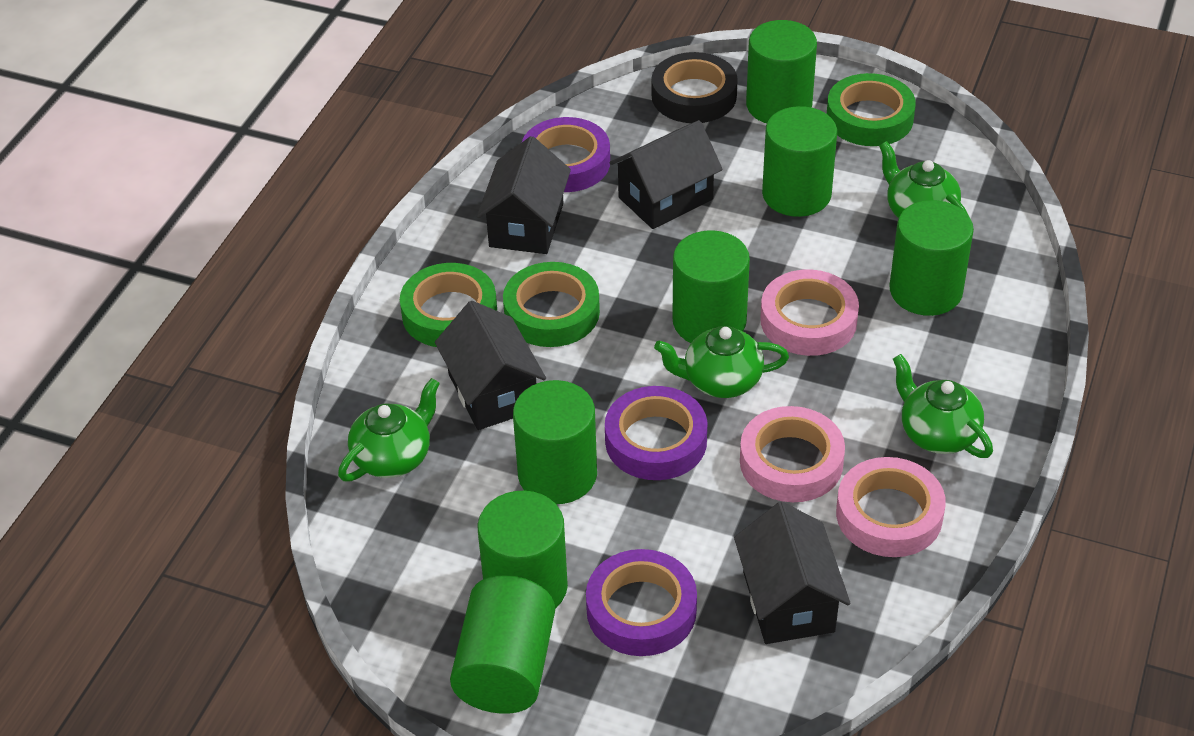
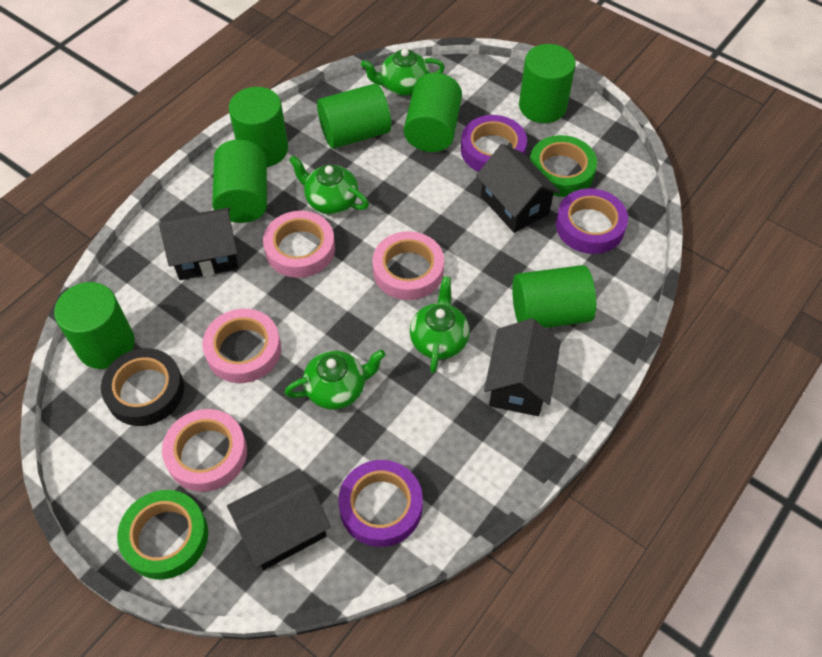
green tape: [400,263,497,347] [503,262,600,347] [827,73,916,146] = 3 -> [117,490,208,579] [530,135,597,197] = 2
pink tape: [740,406,845,502] [760,269,859,356] [836,457,946,557] = 3 -> [162,409,247,492] [202,309,281,383] [263,211,335,278] [372,231,444,300] = 4

